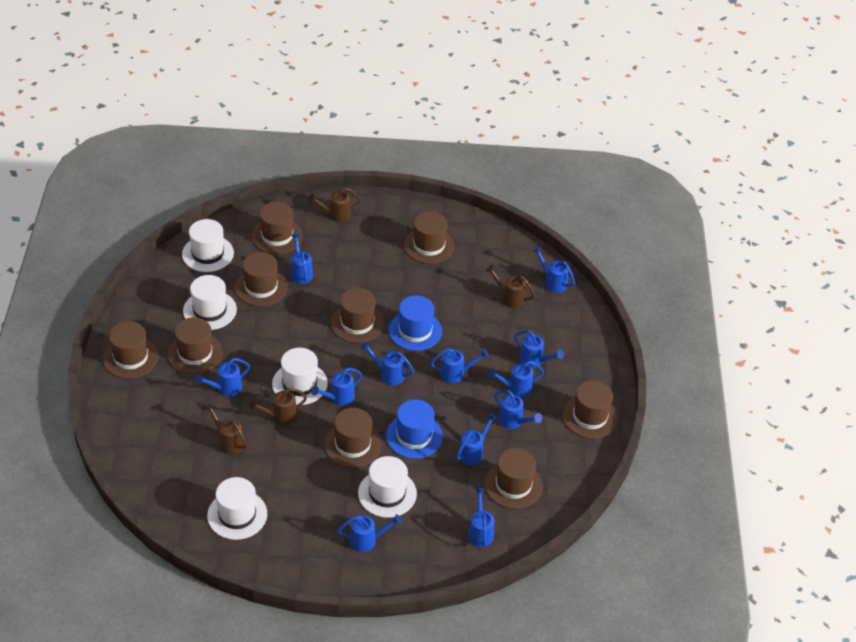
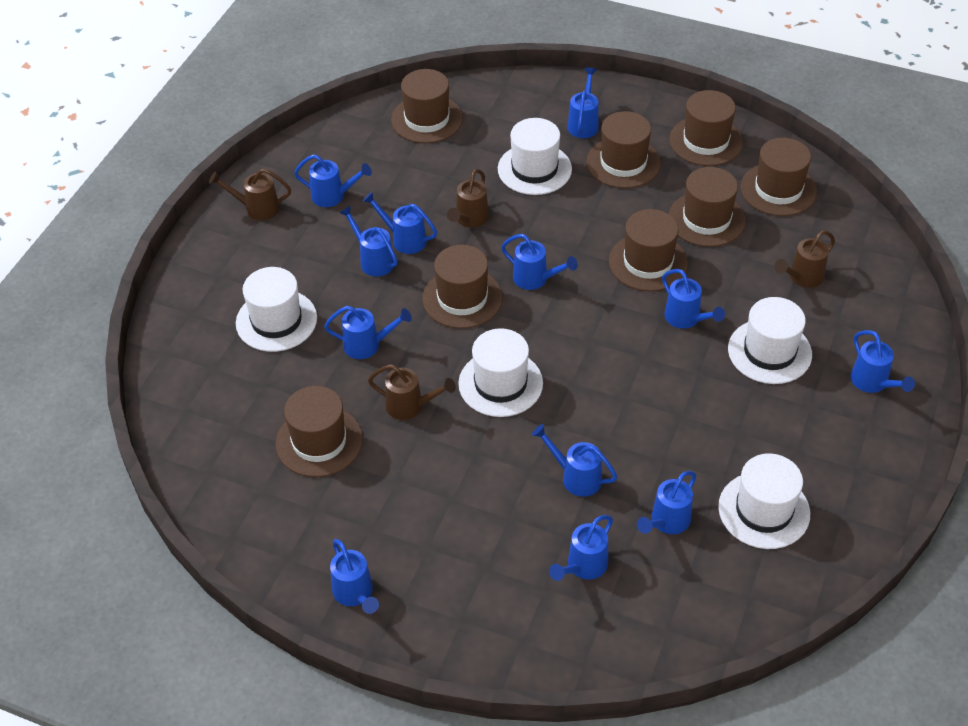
blue hat: [386,399,443,459] [389,295,442,351] = 2 -> none = 0
brown hat: [103,321,159,378] [168,317,223,374] [235,252,288,306] [252,202,303,254] [324,408,382,467] [331,288,384,343] [404,211,455,264] [485,448,543,509] [562,381,618,439] = 9 -> [275,386,363,477] [391,69,463,143] [422,245,503,329] [586,111,661,188] [609,209,688,291] [669,90,743,166] [669,167,746,247] [741,138,817,216] = 8

